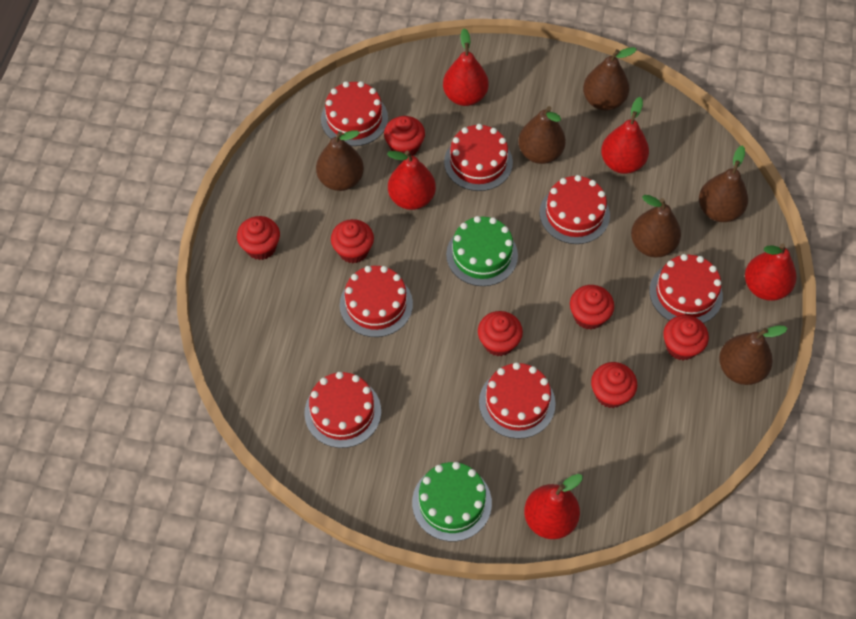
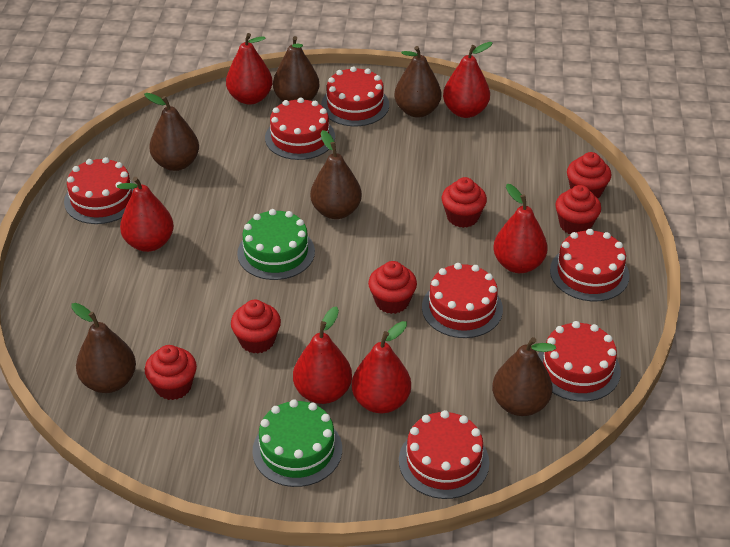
red cupcake: [237,216,280,260] [331,219,374,263] [384,116,425,156] [478,311,523,356] [570,285,614,330] [591,362,637,408] [663,315,709,360] = 7 -> [145,345,197,400] [231,300,281,354] [368,261,417,314] [442,177,487,228] [555,185,601,234] [567,152,611,198] = 6
red pear: [387,151,436,210] [443,28,489,106] [524,474,583,539] [601,97,649,174] [745,243,796,301] = 5 -> [117,177,174,252] [226,33,273,105] [293,306,352,404] [352,321,411,413] [443,42,493,118] [493,184,547,273] = 6

